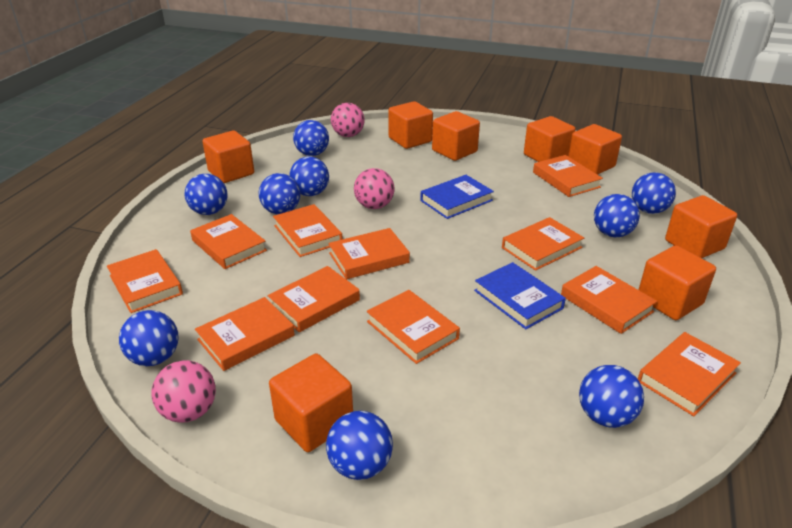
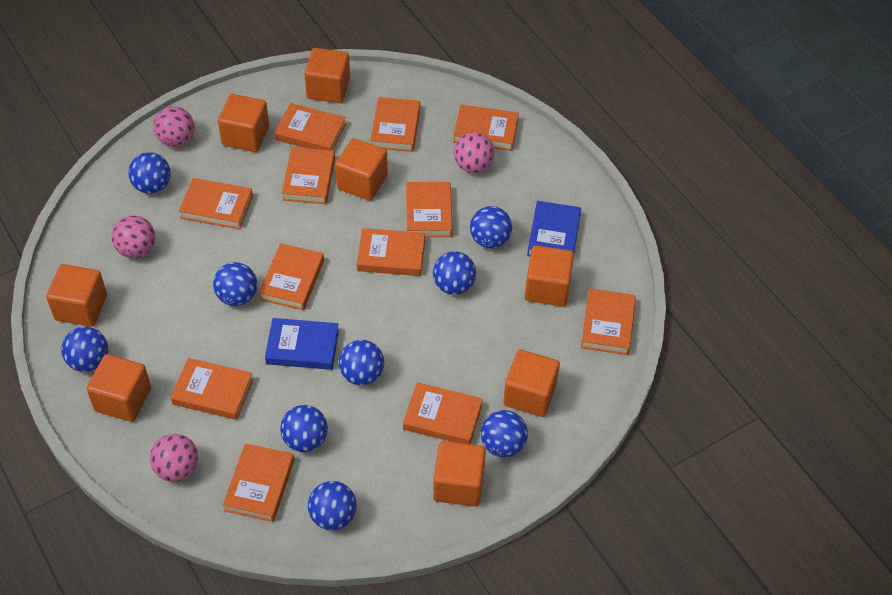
orange book: [107,249,183,313] [190,214,267,269] [195,297,295,371] [268,266,360,332] [273,204,343,257] [328,228,410,279] [367,290,460,364] [502,217,584,271] [533,155,603,197] [561,266,657,334] [638,332,741,416] = 11 -> [170,358,253,420] [179,178,253,230] [223,443,294,522] [259,243,324,310] [274,103,346,150] [282,147,335,204] [357,228,425,276] [370,97,420,152] [403,382,483,444] [406,182,453,237] [453,105,519,151] [581,288,636,355] = 12
pink ball: [151,360,216,423] [331,103,365,137] [354,168,395,209] = 3 -> [112,215,155,258] [150,434,199,482] [153,106,194,147] [454,132,494,173] = 4

